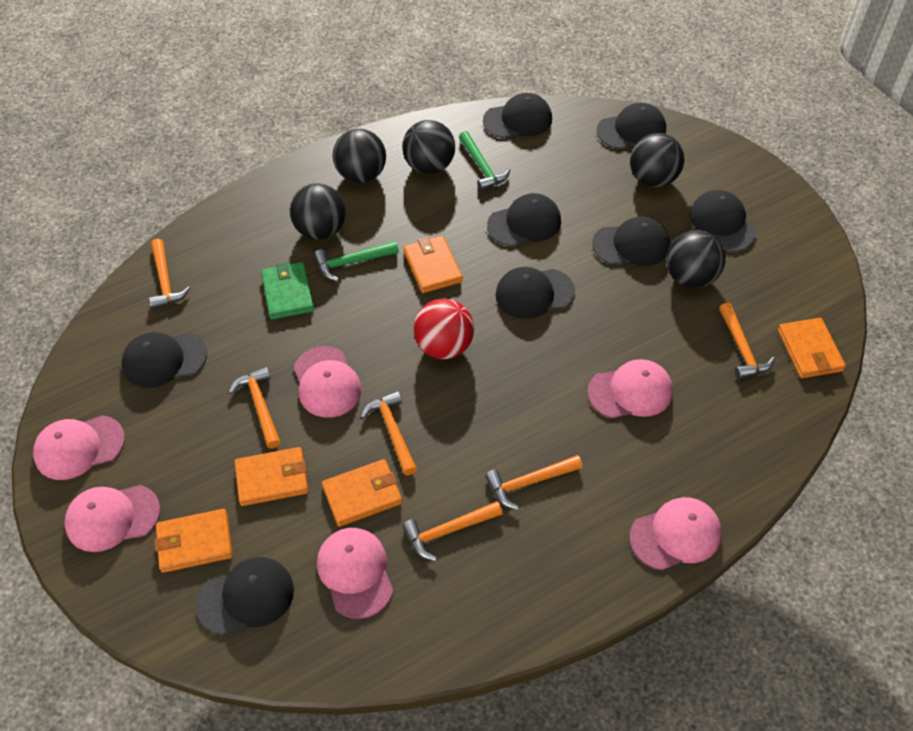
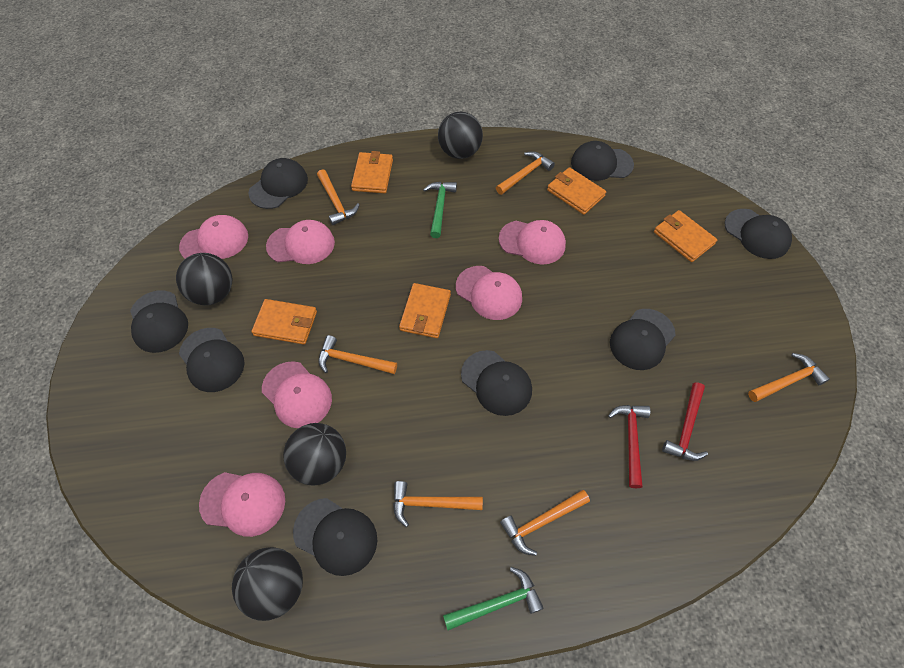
black ball: [290,183,346,240] [333,129,386,183] [402,120,455,174] [630,133,685,187] [666,230,726,288] = 5 -> [176,253,232,305] [232,547,303,621] [283,423,346,485] [438,112,483,159] = 4
green wallet: [261,262,314,320] = 1 -> none = 0
red ball: [414,298,474,359] = 1 -> none = 0
red hammer: none = 0 -> [608,405,650,488] [662,382,708,461] = 2

